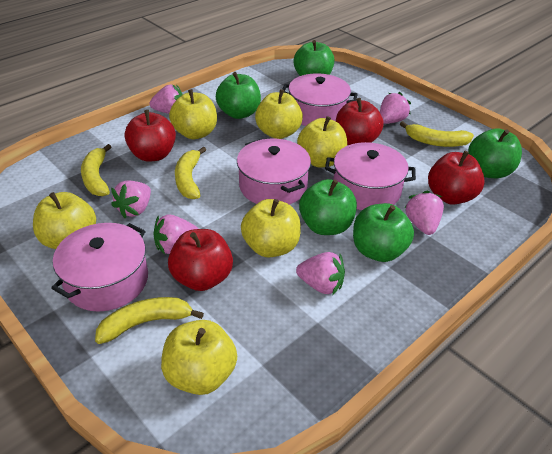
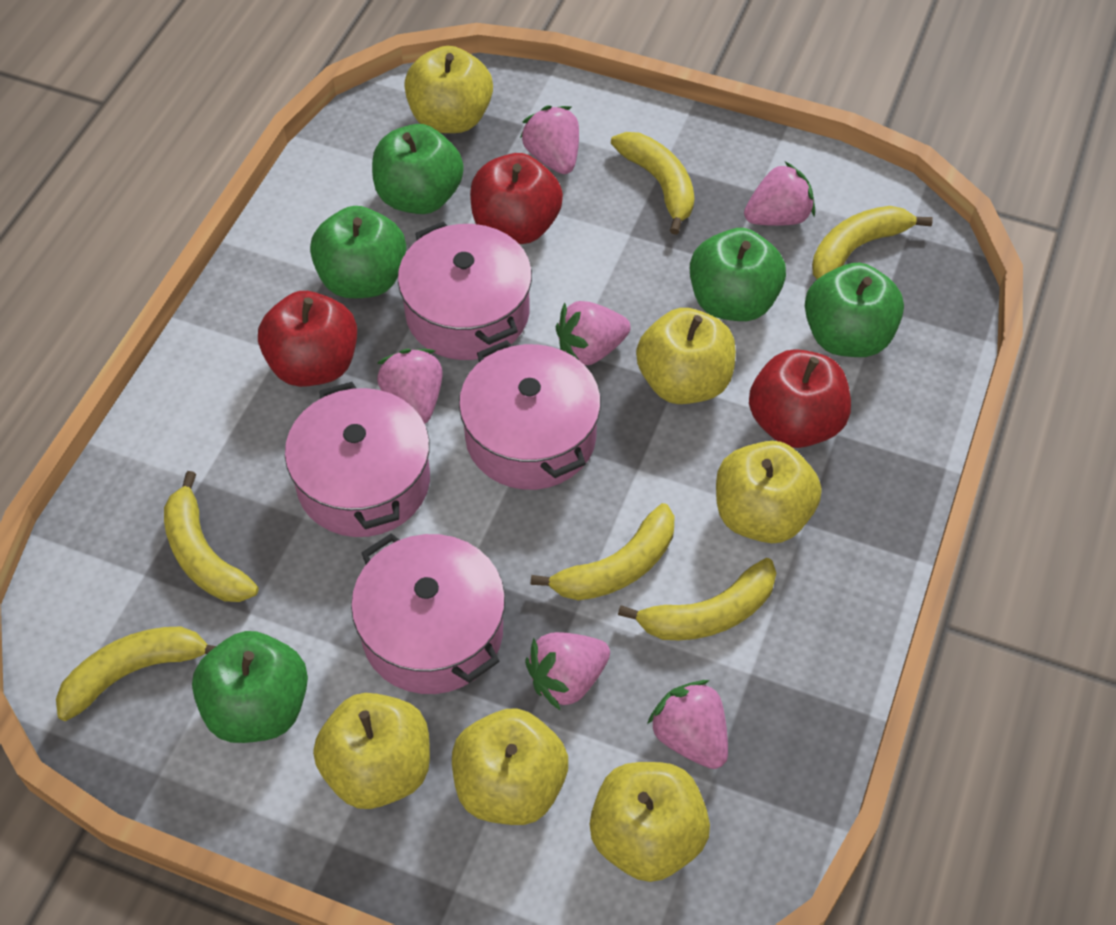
red apple: [124,110,176,162] [168,229,233,291] [336,98,384,145] [428,151,485,205] = 4 -> [258,291,357,387] [470,153,563,244] [749,349,851,448] = 3
yellow banana: [81,144,111,196] [95,297,204,344] [175,147,206,199] [400,121,474,147] = 4 -> [56,626,216,721] [164,471,258,602] [530,503,675,600] [611,132,694,235] [618,558,776,640] [812,206,933,279] = 6

